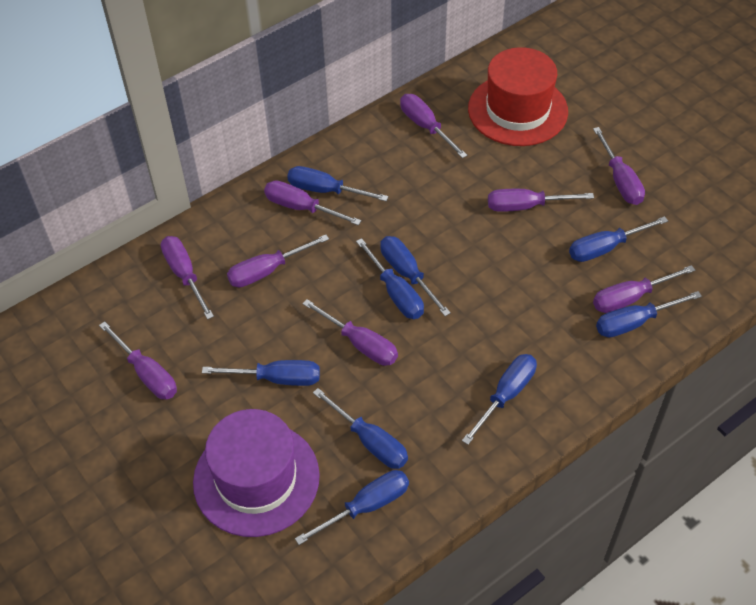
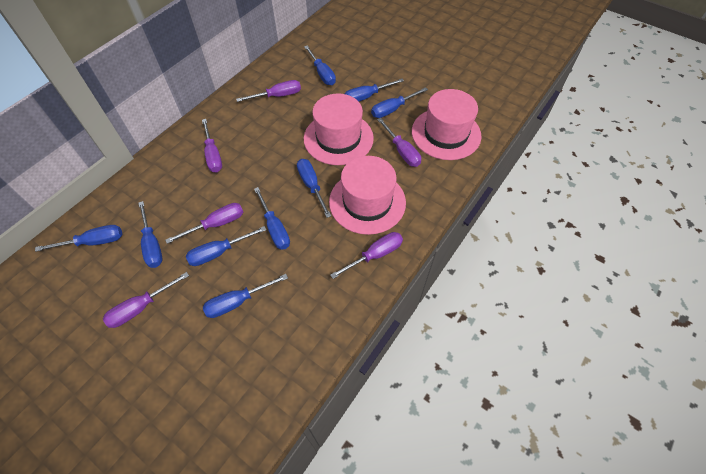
pink hat: none = 0 -> [304,93,374,165] [329,156,406,235] [412,89,482,160] = 3
purple hat: [193,409,320,537] = 1 -> none = 0
purple screwdriver: [99,321,177,399] [161,236,214,319] [227,235,329,288] [264,180,361,226] [302,299,398,366] [400,94,467,158] [488,189,594,212] [593,127,645,205] [593,265,695,313] = 9 -> [103,272,189,328] [165,203,243,244] [202,119,222,172] [236,80,301,102] [330,232,403,279] [377,118,421,167] = 6
red hat: [468,47,568,146] = 1 -> none = 0

